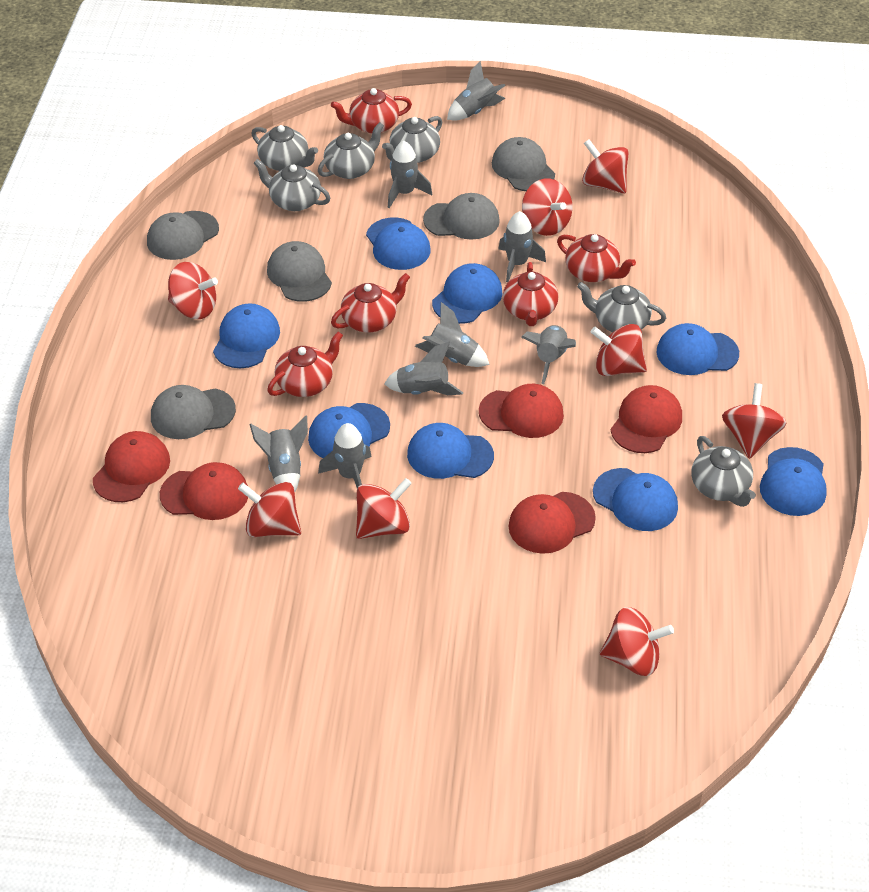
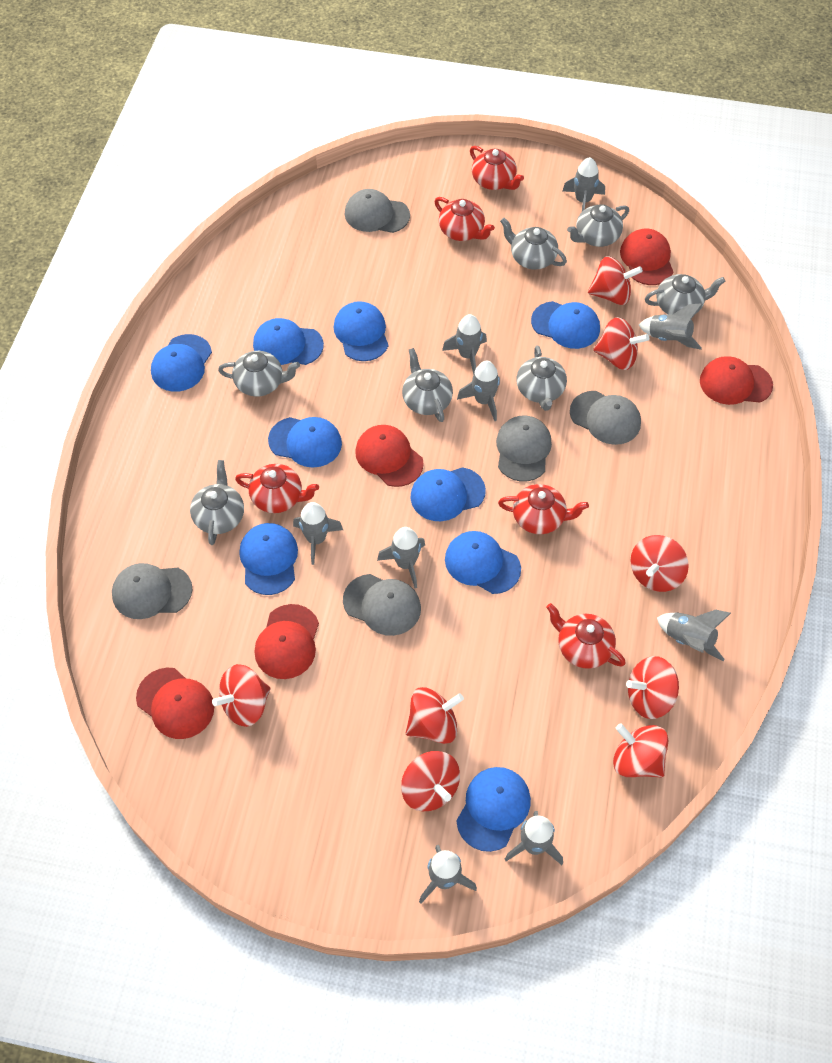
blue cap: [213,303,280,368] [308,403,390,458] [366,218,431,270] [407,423,494,479] [432,263,502,324] [593,468,678,531] [657,323,739,375] [760,447,827,516] = 8 -> [151,334,212,392] [240,523,298,595] [253,318,324,365] [268,417,342,468] [334,301,389,361] [410,467,486,521] [445,531,521,594] [456,767,531,852] [531,301,600,349] = 9
grey rocket: [249,416,308,493] [318,423,372,488] [384,342,463,395] [388,141,432,208] [415,302,490,367] [447,61,506,121] [498,211,546,282] [521,325,576,384] = 8 -> [293,502,343,565] [377,527,425,588] [419,845,477,904] [442,314,487,375] [457,360,500,421] [505,811,563,865] [563,157,605,211] [639,303,702,350] [657,610,731,661] = 9
grey teapot: [251,125,318,171] [254,159,330,211] [318,122,384,179] [382,116,442,163] [577,282,666,332] [691,436,756,507] = 6 -> [190,460,244,545] [218,351,300,397] [402,348,453,422] [500,218,567,270] [516,345,567,411] [567,204,629,247] [645,274,726,315] = 7

